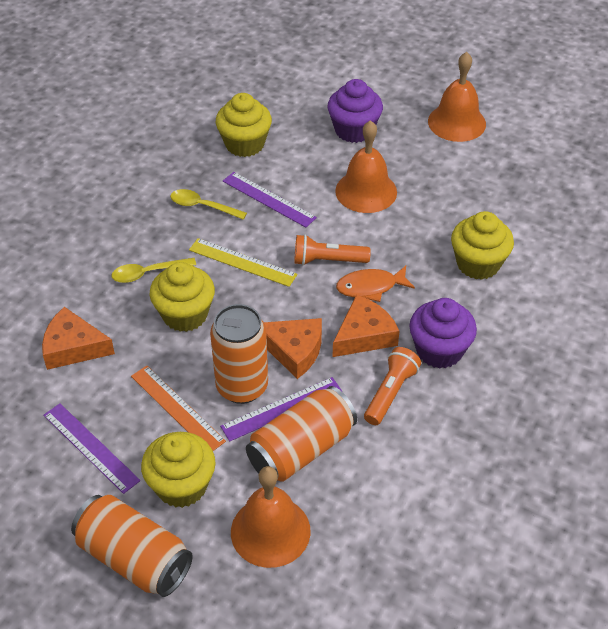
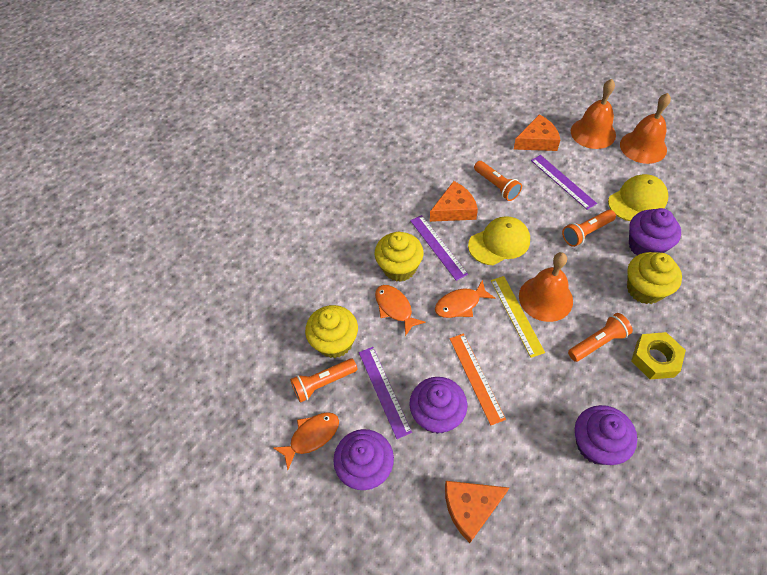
orange can: [71,495,193,597] [210,304,268,404] [246,386,357,482] = 3 -> none = 0
orange fish: [336,266,415,302] = 1 -> [273,412,339,470] [375,285,426,336] [435,279,495,318] = 3
orange flashlight: [294,234,371,265] [364,347,421,425] = 2 -> [290,358,357,403] [474,161,522,201] [562,210,616,247] [568,313,633,362] = 4
purple cupcake: [328,79,383,143] [409,298,477,369] = 2 -> [333,429,394,490] [409,377,467,434] [575,405,637,465] [629,208,681,255] = 4
yellow cap: none = 0 -> [468,216,530,265] [608,174,668,221] = 2
yellow cupcake: [141,432,216,508] [150,262,215,332] [216,93,272,157] [451,211,514,280] = 4 -> [305,305,358,358] [375,232,423,282] [627,252,682,304] = 3
yellow nut: none = 0 -> [631,332,686,379] = 1
yellow spoon: [112,258,196,283] [170,189,247,220] = 2 -> none = 0

